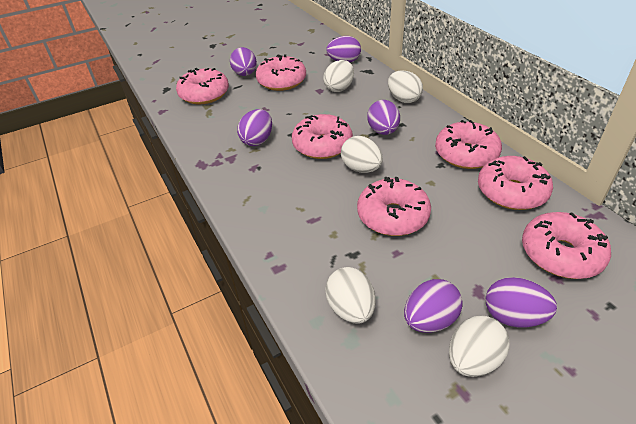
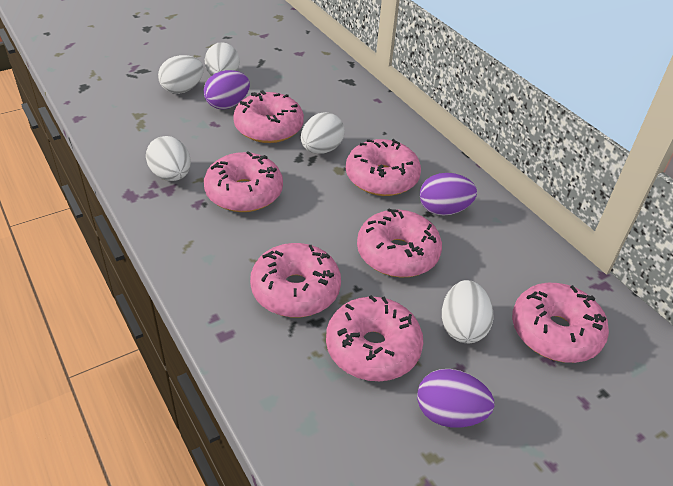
purple egg: [230,47,257,76] [237,109,272,146] [326,36,361,62] [367,100,400,135] [404,279,463,333] [486,277,557,327] = 6 -> [204,70,250,109] [417,369,495,428] [420,173,477,216] = 3

